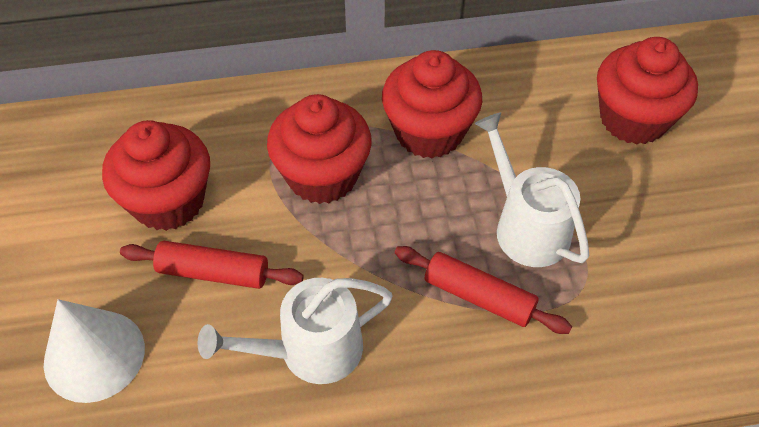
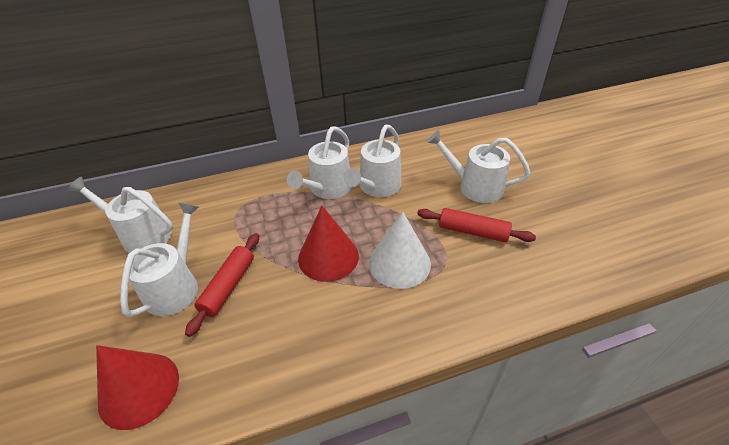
red cone: none = 0 -> [96,345,179,430] [298,206,359,282] = 2
red cupcake: [102,120,210,231] [267,94,372,204] [382,50,482,158] [597,37,698,145] = 4 -> none = 0
white watering can: [197,278,393,384] [474,112,589,267] = 2 -> [67,177,173,253] [120,203,199,317] [287,127,352,199] [344,125,401,197] [427,130,530,203] = 5

